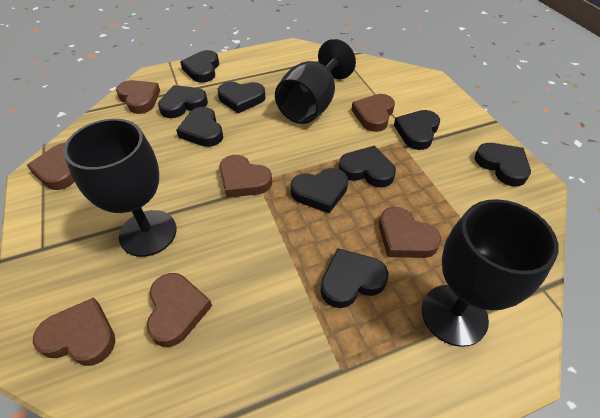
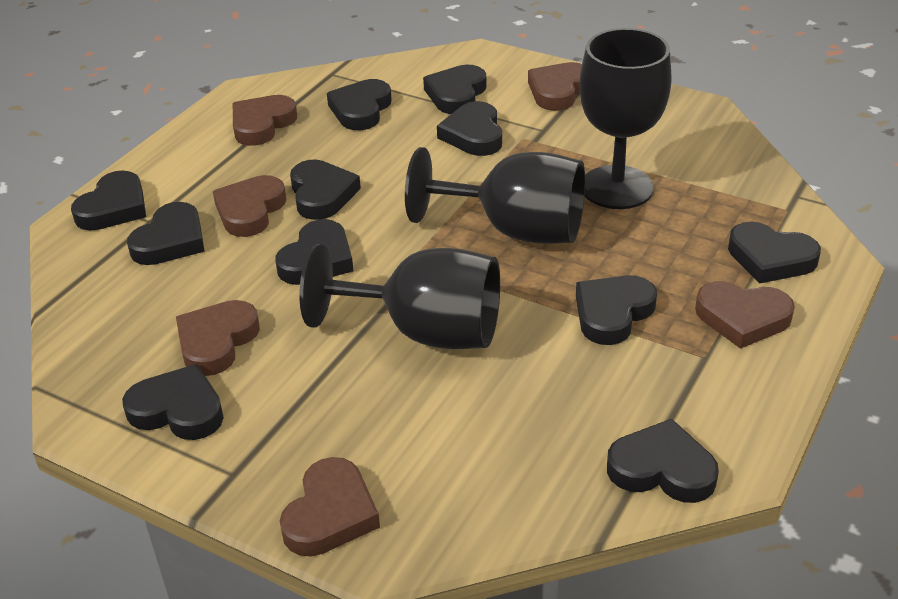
black heart: [158,85,208,118] [176,107,223,147] [180,50,219,83] [218,82,266,113] [291,168,348,213] [321,248,388,308] [339,145,396,187] [394,110,440,150] [475,143,531,186] = 9 -> [71,170,146,230] [122,364,224,440] [127,202,205,265] [275,219,353,285] [290,160,361,220] [327,79,392,130] [423,65,486,114] [437,101,502,156] [576,275,657,345] [607,419,719,503] [728,222,821,284] = 11
brown heart: [27,143,74,190] [33,297,116,366] [116,80,160,114] [146,273,212,347] [219,155,272,198] [352,94,395,132] [379,207,442,258] = 7 -> [176,300,260,376] [213,175,287,237] [233,95,297,146] [280,457,380,556] [528,62,582,111] [695,281,795,349] = 6

